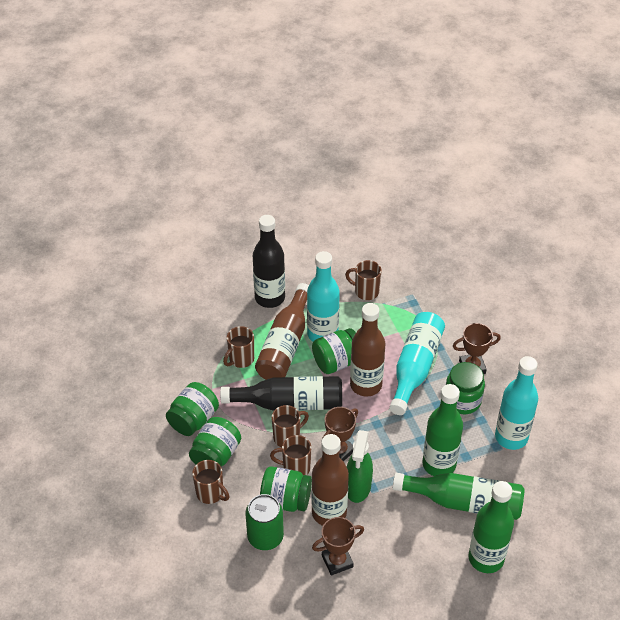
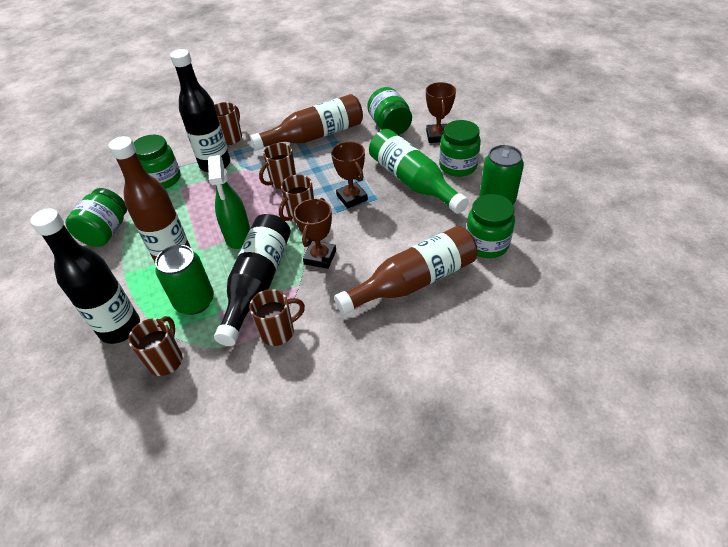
black bottle: [220,376,342,411] [253,215,285,308] = 2 -> [30,208,140,344] [170,49,230,172] [214,214,291,346] = 3
green bottle: [393,473,525,520] [422,384,463,476] [469,481,514,573] = 3 -> [369,129,469,214] = 1
green can: [245,494,284,550] = 1 -> [155,245,214,315] [479,145,524,204] = 2
turquoise bottle: [307,251,340,342] [389,312,445,415] [495,356,538,450] = 3 -> none = 0

